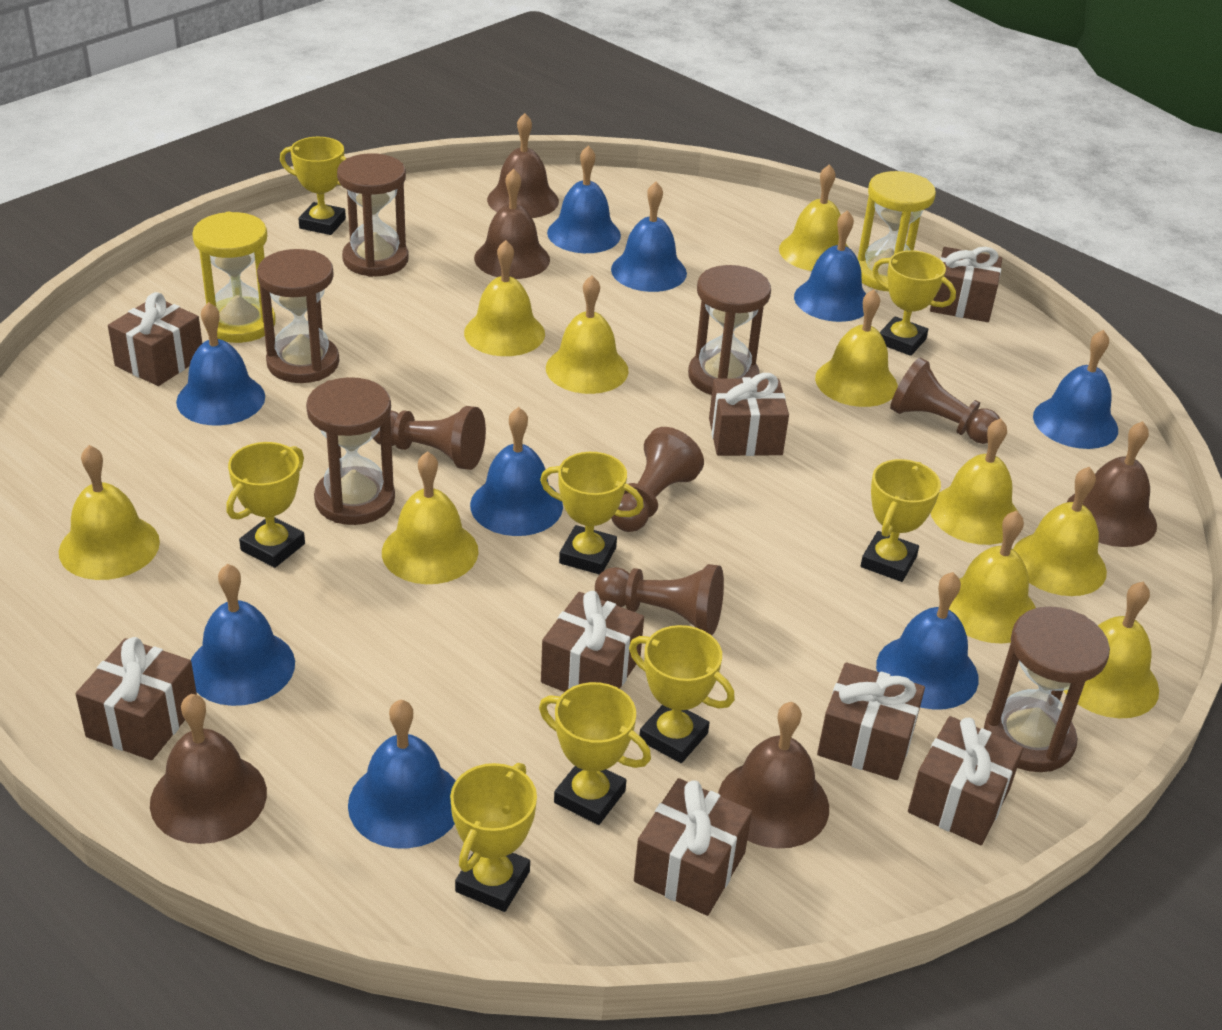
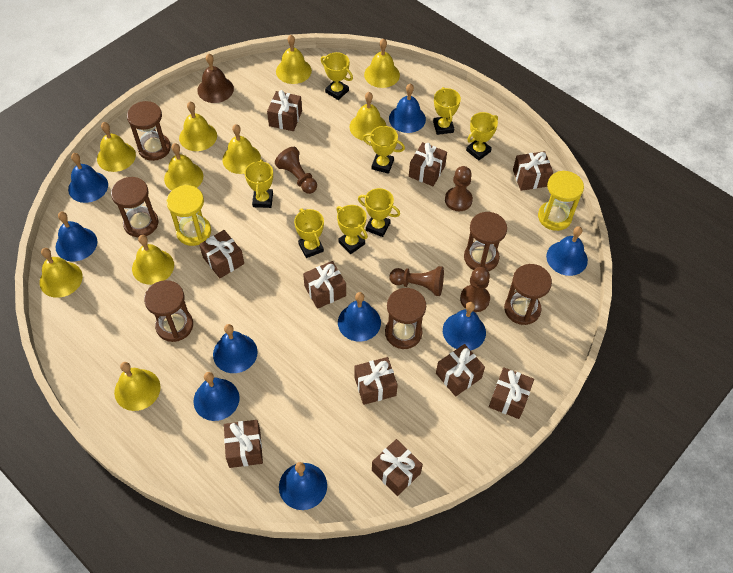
brown bell: [150,694,267,844] [474,169,550,279] [487,113,559,218] [718,702,829,849] [1066,421,1157,547] = 5 -> [197,53,234,103] = 1
brown gift: [75,637,197,760] [108,292,202,386] [541,591,644,692] [634,778,752,916] [709,373,789,456] [817,662,925,780] [908,716,1023,845] [930,247,1002,322] = 8 -> [199,230,244,278] [224,420,263,468] [267,90,302,131] [303,261,346,309] [354,357,398,405] [372,439,423,496] [409,142,447,186] [436,344,485,396] [489,367,534,419] [513,151,553,191] = 10
brown hourglass: [257,249,339,383] [306,377,395,525] [337,153,409,277] [688,265,771,395] [984,606,1110,772] = 5 -> [111,177,159,237] [127,101,171,161] [144,280,193,342] [385,288,426,349] [464,212,507,271] [504,264,552,325] = 6

